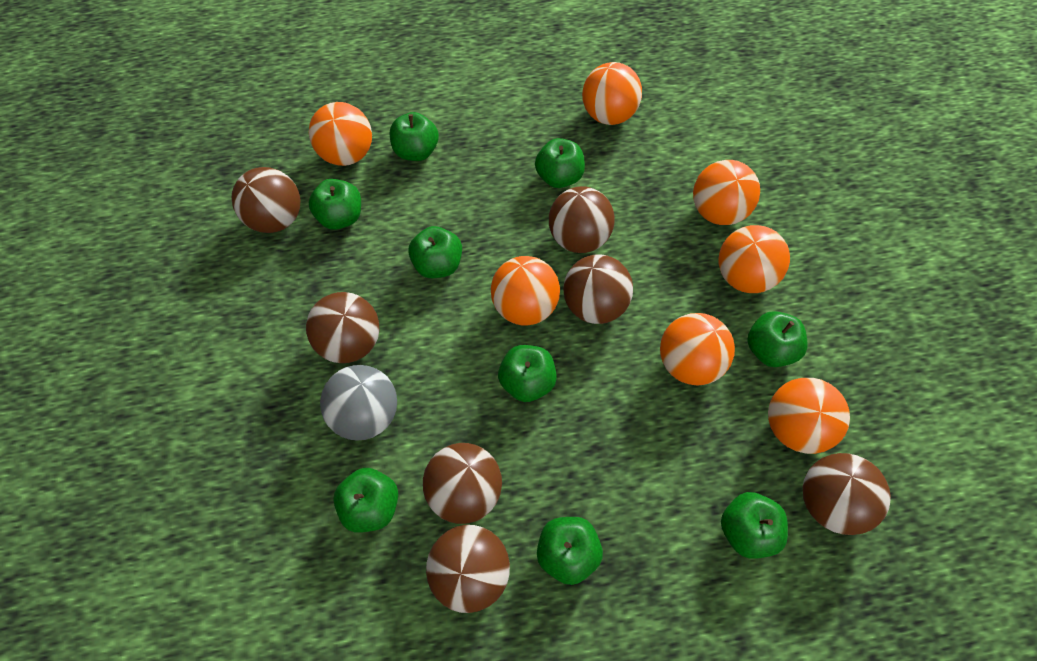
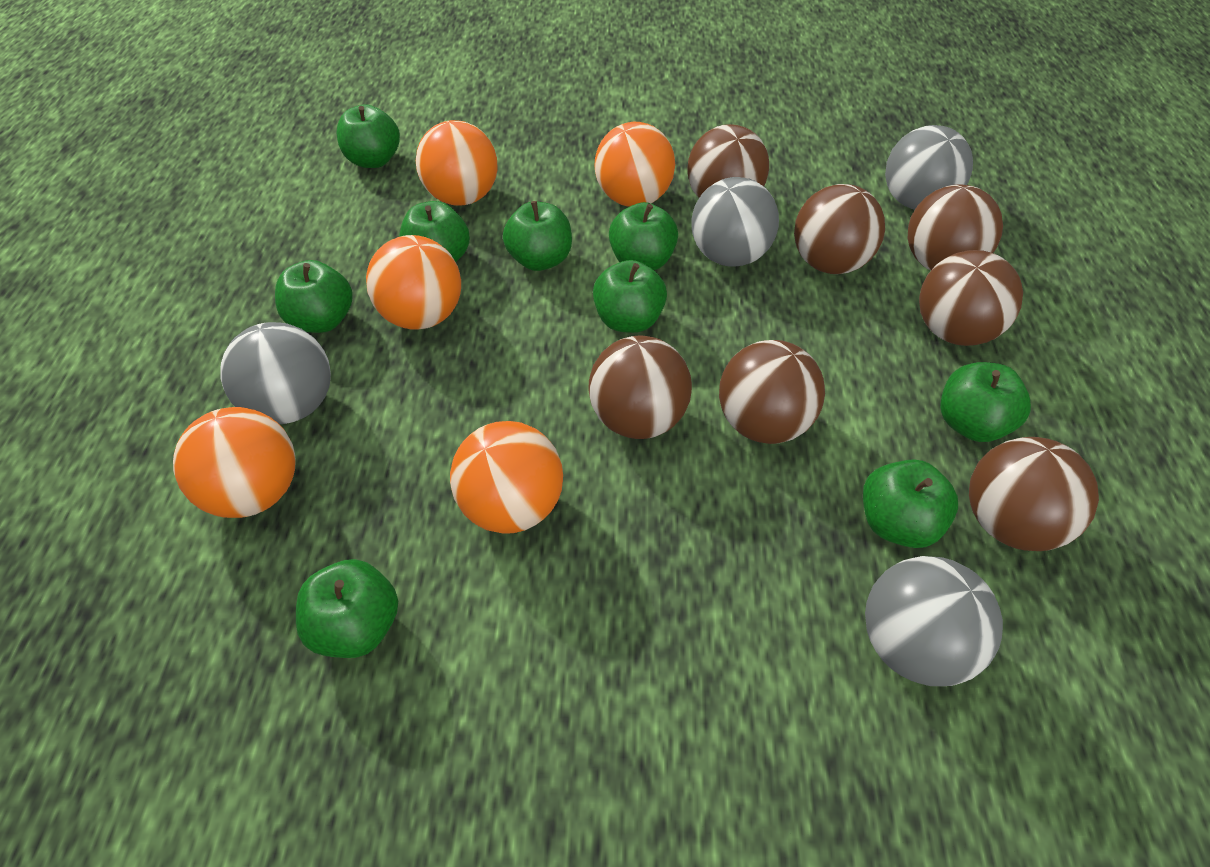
grey ball: [320,365,397,441] = 1 -> [220,322,331,424] [691,177,779,267] [865,556,1003,686] [885,125,973,210] = 4
orange ball: [309,102,372,166] [491,256,560,325] [582,62,642,125] [660,313,735,386] [693,160,760,225] [718,225,790,293] [768,378,850,454] = 7 -> [173,407,296,518] [366,235,461,330] [416,120,498,206] [450,421,563,534] [594,122,675,207] = 5

